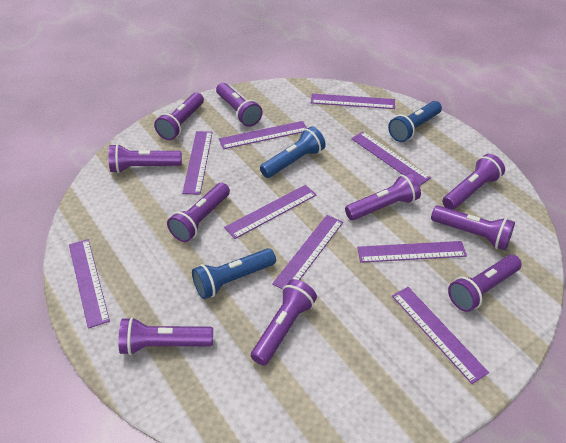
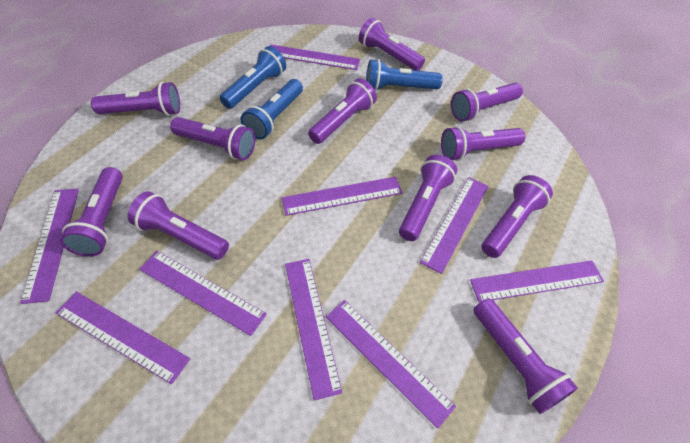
purple flashlight: [109,144,182,173] [118,317,213,355] [154,93,204,140] [167,183,230,242] [216,83,263,127] [251,279,317,366] [345,173,421,220] [431,205,515,250] [442,154,505,210] [448,255,522,312] = 10 -> [60,167,123,256] [91,82,180,116] [128,191,229,260] [170,117,255,160] [308,78,377,144] [359,18,425,71] [399,155,457,241] [441,126,525,161] [451,83,523,122] [474,298,578,414] [482,175,553,258] = 11

